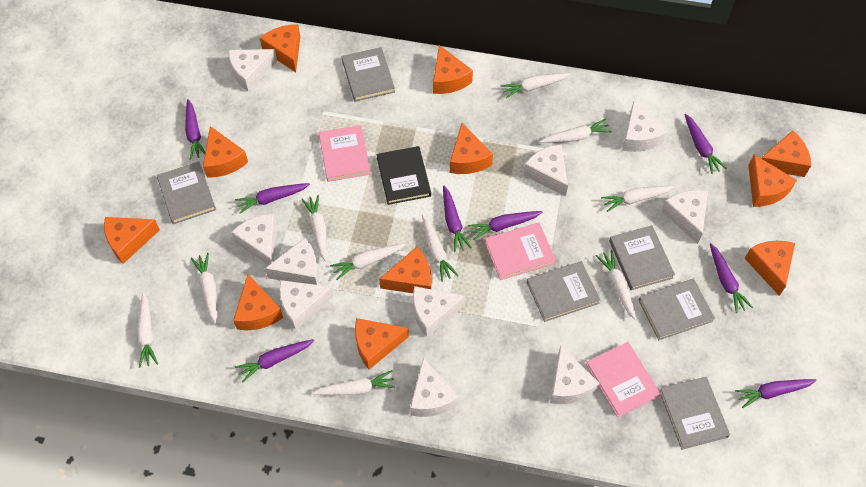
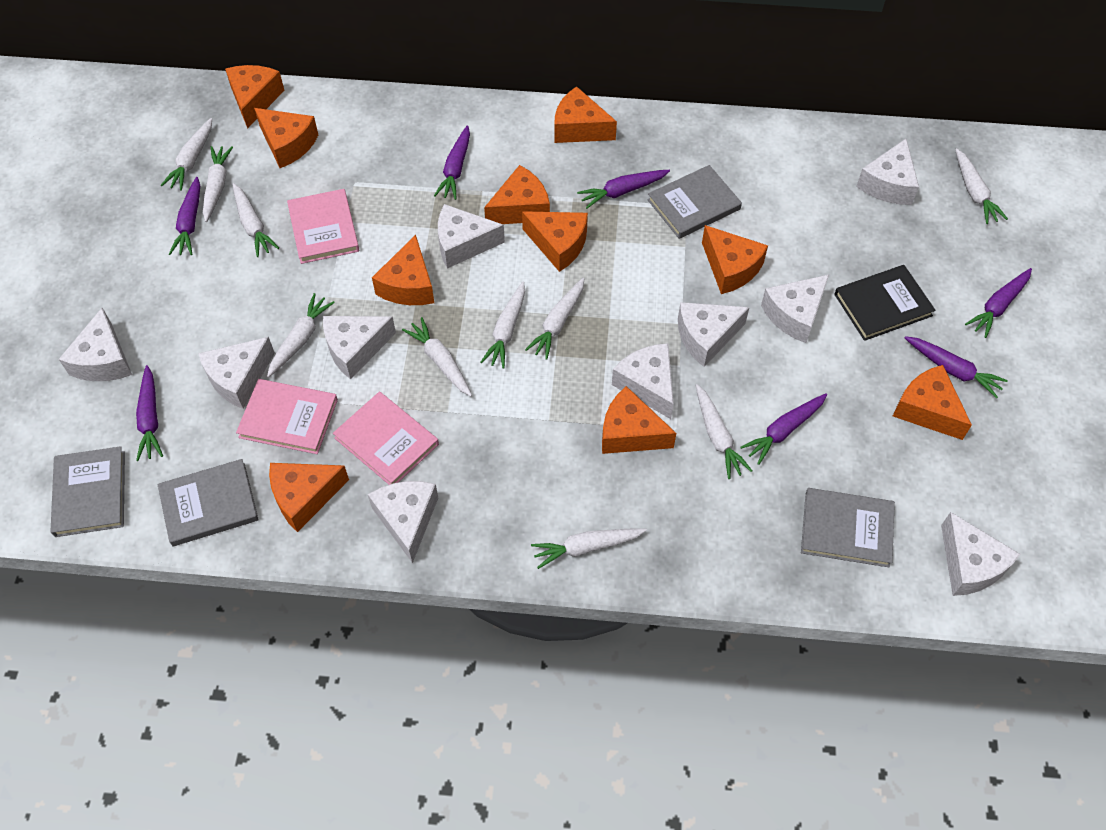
grey book: [157,161,216,224] [341,47,395,102] [527,261,600,322] [609,225,675,290] [638,279,715,340] [660,377,730,450] = 6 -> [50,446,125,537] [158,459,259,546] [647,165,742,239] [801,488,895,567] = 4
orange cheese: [104,217,160,264] [203,126,248,178] [233,274,283,330] [260,24,300,72] [355,318,409,370] [379,247,431,293] [433,45,473,94] [450,123,493,174] [744,241,795,296] [748,155,797,207] [761,130,811,177] = 11 -> [225,65,284,128] [254,108,318,168] [269,463,349,532] [372,235,434,305] [484,165,550,224] [522,211,588,272] [554,86,617,143] [602,386,676,454] [702,225,768,294] [893,365,972,440] = 10
purple carrot: [185,99,205,160] [235,183,310,214] [235,339,314,383] [443,186,472,252] [468,211,542,240] [685,114,727,174] [710,243,753,313] [735,379,817,408] = 8 -> [136,365,163,461] [169,177,200,255] [434,125,470,200] [577,170,670,209] [740,394,827,465] [905,336,1008,399] [965,268,1032,338] = 7

